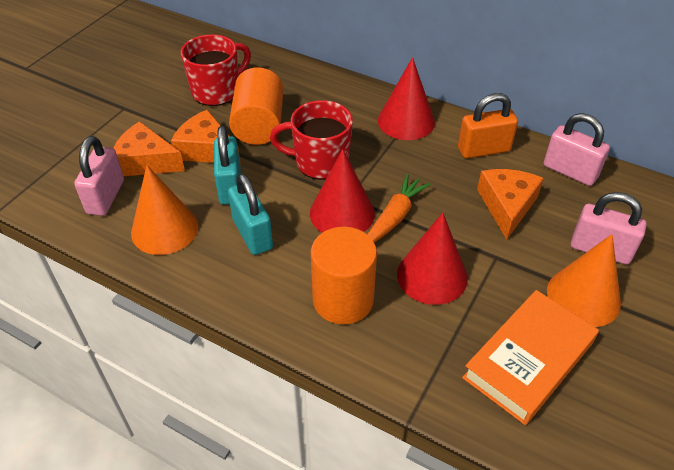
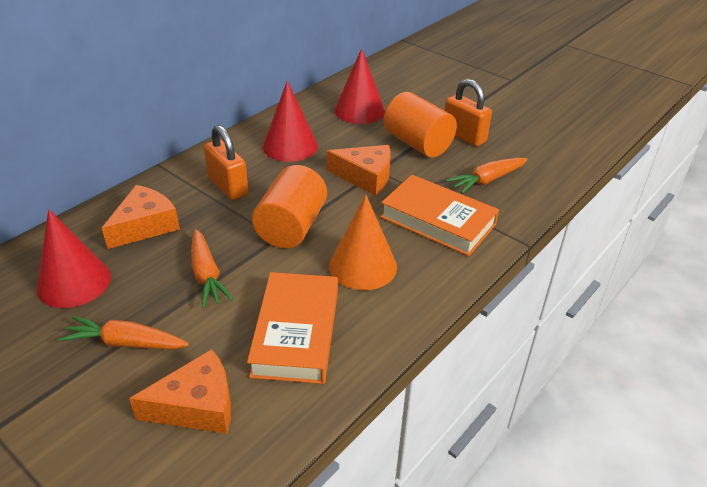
orange book: [462,290,599,425] = 1 -> [247,272,338,384] [380,175,499,256] = 2
orange carrot: [367,174,431,243] = 1 -> [58,316,189,349] [191,229,234,308] [446,157,528,194] = 3
orange cone: [131,165,198,255] [547,234,621,327] = 2 -> [329,195,397,290] = 1
orange padlock: [458,93,518,158] = 1 -> [204,125,249,200] [445,79,492,147] = 2
pink padlock: [74,136,124,216] [544,113,610,186] [571,192,647,264] = 3 -> none = 0
red mug: [181,34,251,106] [270,100,353,180] = 2 -> none = 0
turquoise padlock: [214,126,241,205] [228,173,273,255] = 2 -> none = 0

